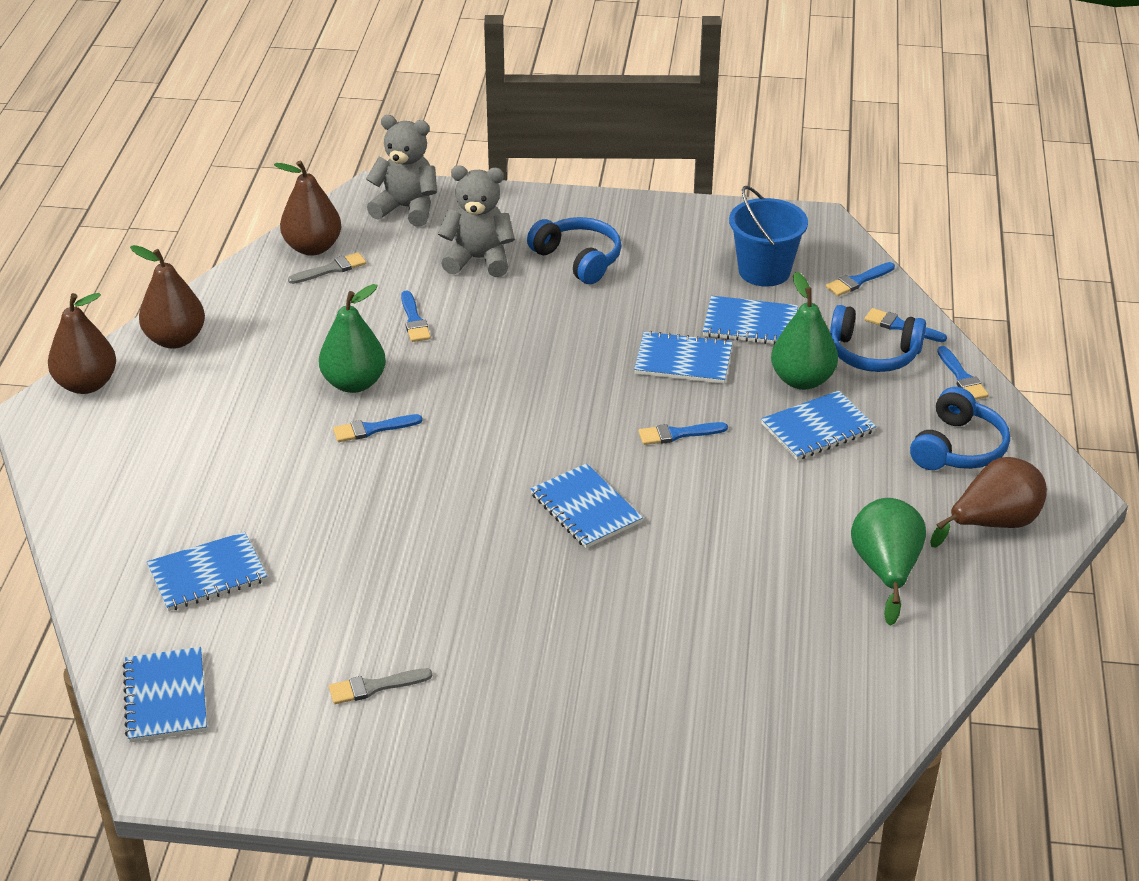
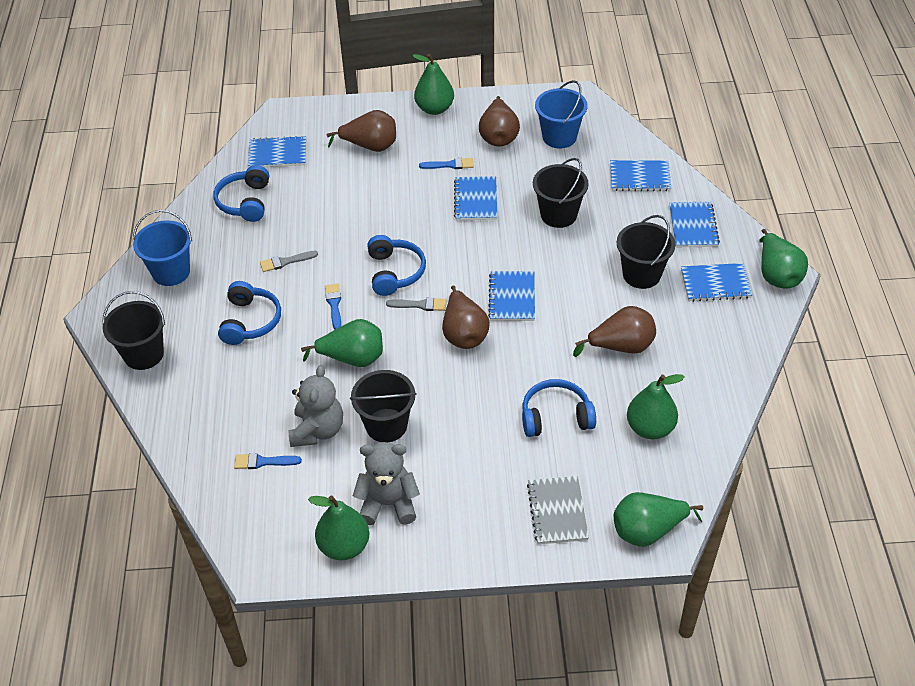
black bucket: none = 0 -> [102,291,165,370] [350,370,417,442] [533,158,588,228] [617,215,676,289] = 4
blue brush: [333,414,423,442] [401,290,431,342] [638,422,728,445] [826,262,895,296] [865,308,947,342] [937,346,989,400] = 6 -> [234,453,302,469] [325,284,341,330] [419,157,473,169] = 3
blue bucket: [729,186,808,287] = 1 -> [133,210,192,286] [535,80,587,148] = 2
blue headphones: [527,217,621,284] [830,305,926,372] [910,387,1010,470] = 3 -> [213,165,269,222] [218,281,281,345] [367,235,426,296] [522,379,596,437] = 4
green pear: [319,284,386,393] [771,272,838,390] [851,498,926,626] = 3 -> [301,319,383,367] [308,495,369,560] [412,54,454,115] [614,492,703,547] [627,374,684,440] [759,229,808,289] = 6
grey notebook: none = 0 -> [527,476,589,544] = 1

